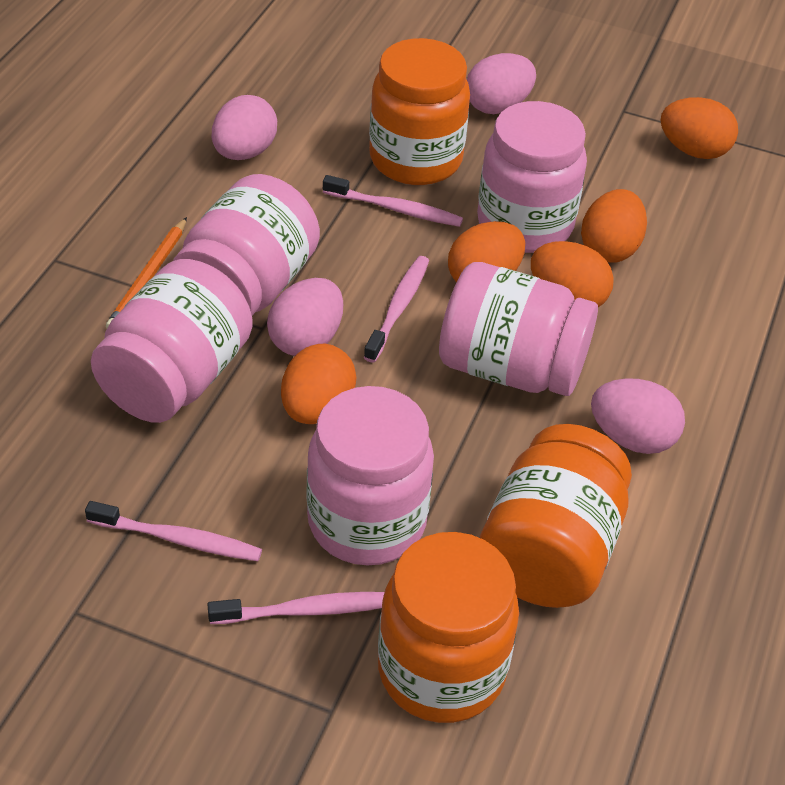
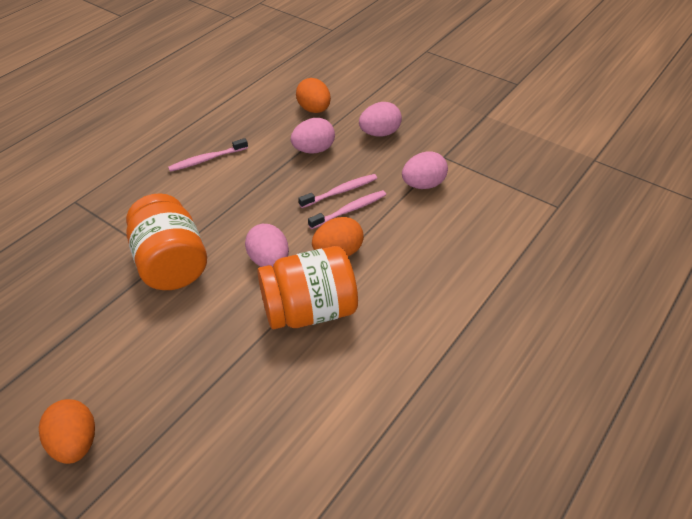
orange egg: [281,344,356,424] [448,221,525,282] [531,241,614,307] [581,189,647,263] [660,97,738,159] = 5 -> [39,399,95,464] [296,78,331,113] [312,217,364,256] = 3
orange jar: [369,38,470,185] [378,532,519,723] [480,424,632,608] = 3 -> [126,193,207,290] [257,246,358,329] = 2
orange pencil: [106,217,187,328] = 1 -> none = 0
pink jar: [91,259,253,423] [173,174,320,316] [307,386,434,565] [439,262,598,396] [477,101,587,253] = 5 -> none = 0
pink toothbrush: [85,501,262,561] [207,592,384,624] [323,175,463,227] [364,256,429,362] = 4 -> [168,138,248,172] [298,174,377,208] [308,190,386,229] = 3

